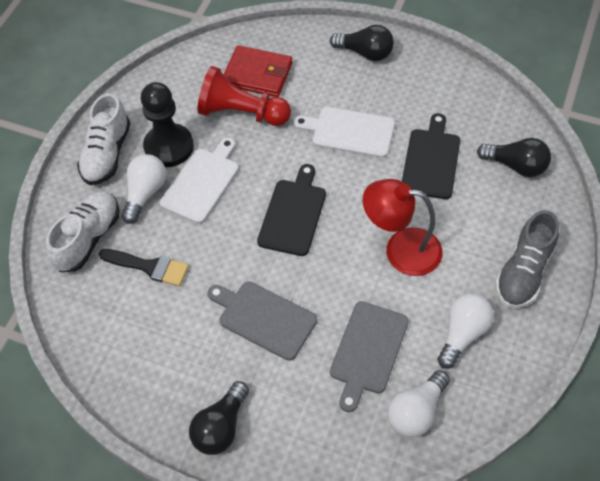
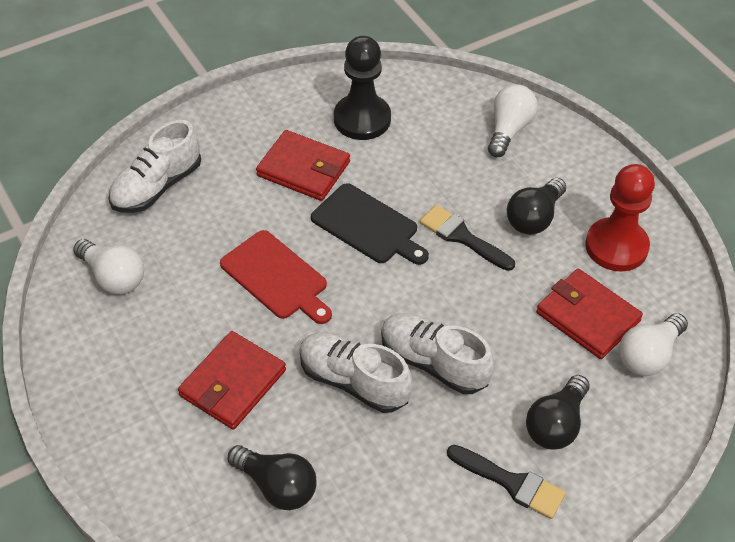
black brush: [99,249,189,286] = 1 -> [420,205,515,271] [447,445,566,519] = 2
black cutting board: [257,164,326,256] [402,113,460,199] = 2 -> [311,183,429,265] = 1
grey cutting board: [208,281,317,361] [330,301,409,412] = 2 -> none = 0
grey shoe: [495,210,559,308] = 1 -> none = 0
red cutting board: none = 0 -> [220,230,332,324] = 1
red lamp: [362,179,443,276] = 1 -> none = 0
red wallet: [224,45,293,97] = 1 -> [178,331,286,430] [256,130,350,201] [536,269,643,359] = 3
white cutting board: [160,138,239,224] [293,107,395,158] = 2 -> none = 0
white shoe: [46,191,119,272] [77,93,130,185] = 2 -> [108,120,201,213] [300,333,413,413] [381,313,494,394] = 3

